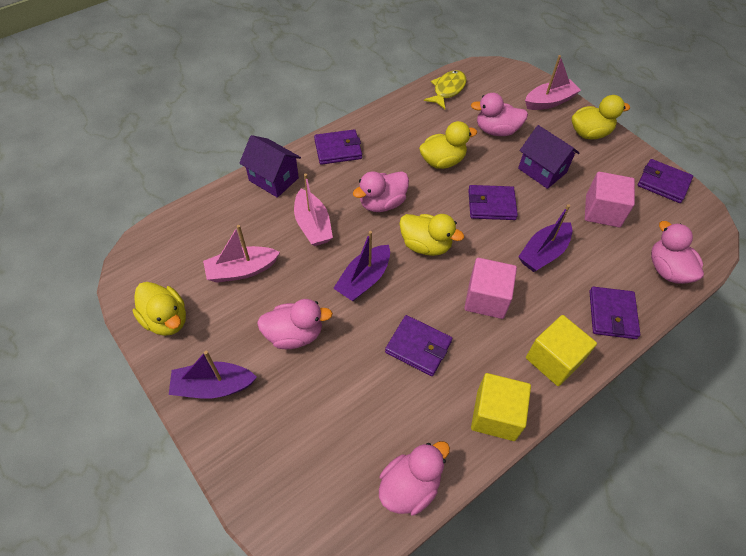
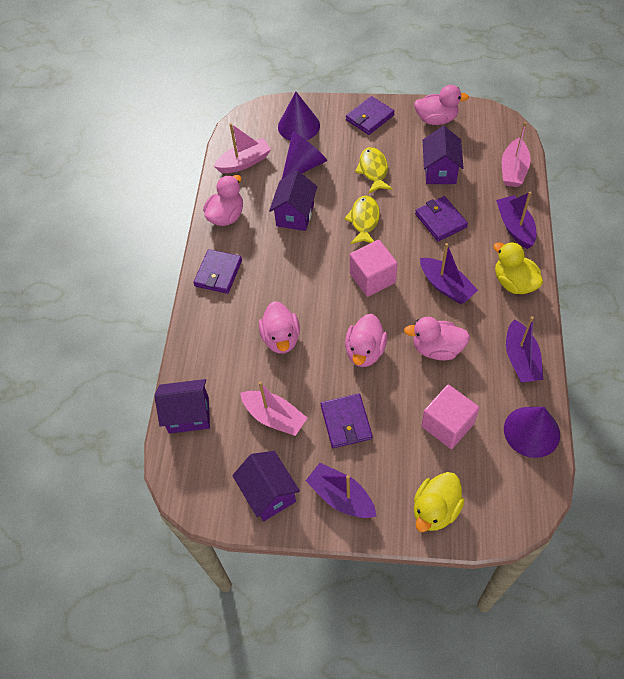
purple boat: [169,351,257,399] [333,231,390,301] [518,204,572,272] = 3 -> [306,463,377,518] [420,243,478,304] [496,192,536,249] [506,316,543,382] = 4
purple cone: none = 0 -> [278,92,320,141] [282,132,327,179] [504,407,560,458] = 3
purple house: [239,135,301,198] [518,125,579,189] = 2 -> [154,379,210,434] [232,451,300,521] [269,170,317,231] [422,126,464,184] = 4
purple wallet: [314,129,362,165] [385,315,452,376] [468,185,518,220] [589,287,640,339] [638,159,693,203] = 5 -> [193,249,242,294] [321,393,372,448] [346,96,395,135] [415,196,468,241] = 4
yellow cube: [471,373,531,441] [526,315,597,386] = 2 -> none = 0
yellow duck: [133,282,186,336] [399,214,464,256] [419,121,477,169] [572,95,630,139] = 4 -> [414,472,465,532] [493,242,543,294] = 2
yellow fish: [424,70,467,109] = 1 -> [344,195,380,244] [355,147,393,193] = 2

